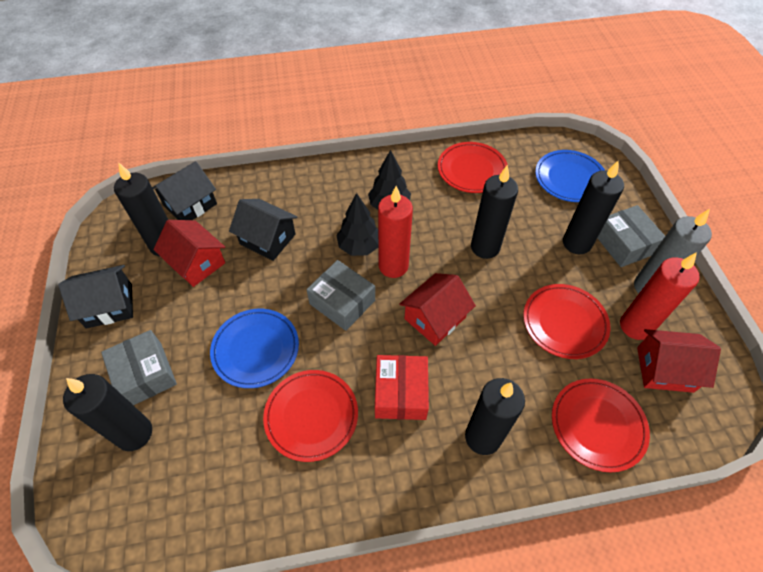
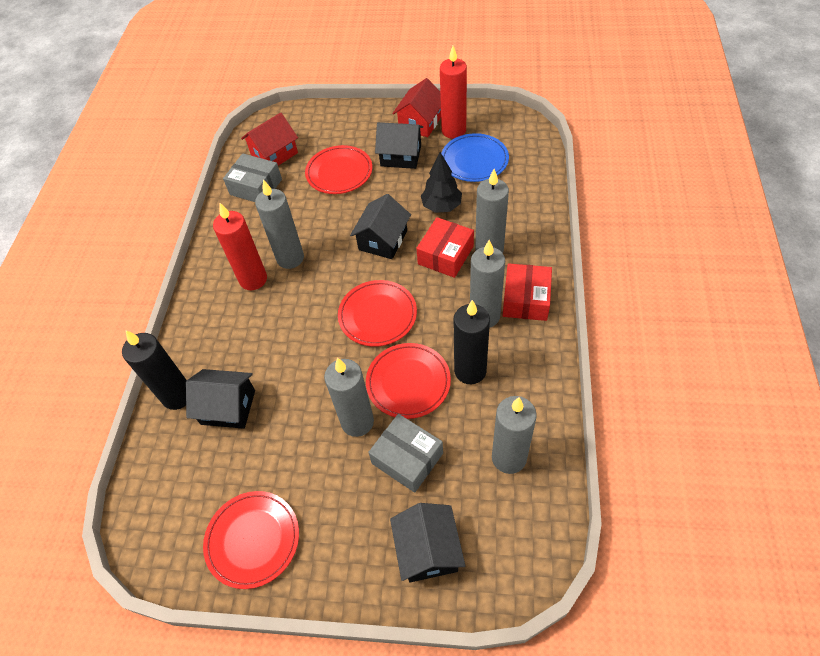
black candle: [63,374,152,451] [114,162,168,256] [465,378,525,455] [471,165,518,259] [563,160,624,254] = 5 -> [122,330,187,410] [454,300,490,384] = 2
black house: [58,265,133,329] [152,161,217,220] [229,199,297,261] = 3 -> [186,369,255,429] [350,194,411,259] [375,122,423,169] [390,503,466,582] = 4
black tree: [336,193,378,256] [368,150,411,209] = 2 -> [421,152,462,213] = 1
blue plate: [210,309,299,388] [535,150,605,202] = 2 -> [441,133,509,182] = 1
grey box: [101,330,177,405] [306,260,375,331] [597,205,665,267] = 3 -> [223,153,282,202] [368,414,443,493] = 2
grey candle: [634,209,712,294] = 1 -> [255,180,304,269] [324,358,374,437] [470,240,505,328] [475,169,509,253] [492,396,537,474] = 5
red box: [375,355,429,420] = 1 -> [416,217,474,278] [502,263,552,321] = 2
red house: [154,220,225,287] [399,273,476,346] [637,329,721,393] = 3 -> [241,112,298,166] [392,78,441,137] = 2

